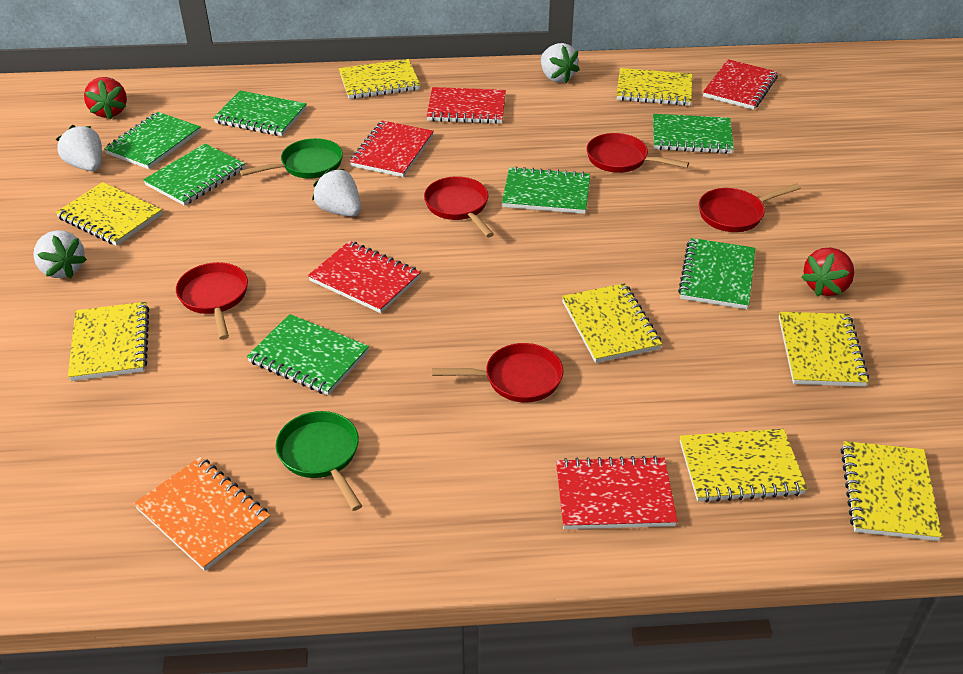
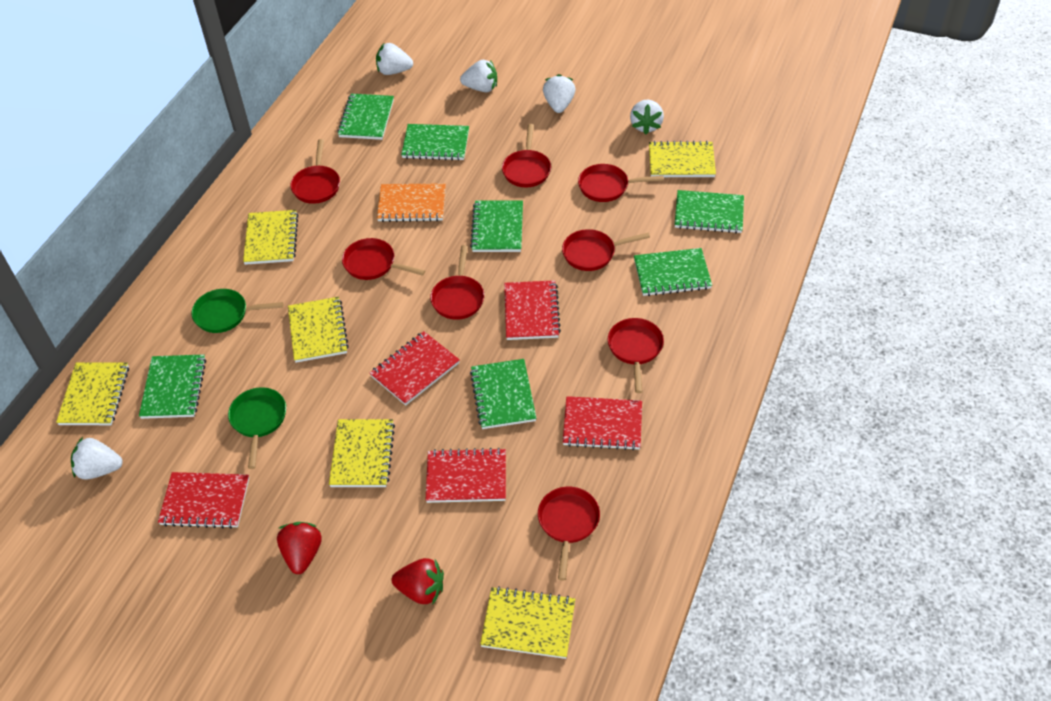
red pan: [176,262,248,340] [424,177,494,237] [432,343,563,402] [586,133,689,173] [699,183,801,232] = 5 -> [290,139,340,204] [342,238,425,280] [430,245,484,320] [502,124,551,187] [538,487,600,581] [562,229,650,271] [578,164,664,202] [608,318,664,393] = 8
white strawberry: [33,230,87,278] [56,125,102,171] [312,169,361,217] [541,43,580,83] = 4 -> [71,437,123,480] [376,43,413,75] [460,60,497,92] [543,74,576,113] [630,100,664,134] = 5
yellow notebook: [55,182,162,246] [68,302,149,381] [339,59,420,99] [562,283,662,363] [617,68,692,106] [680,429,807,503] [779,312,869,387] [841,441,942,541] = 8 -> [56,362,129,425] [243,210,298,265] [288,297,349,363] [329,419,395,487] [480,586,575,659] [649,141,716,177] = 6

